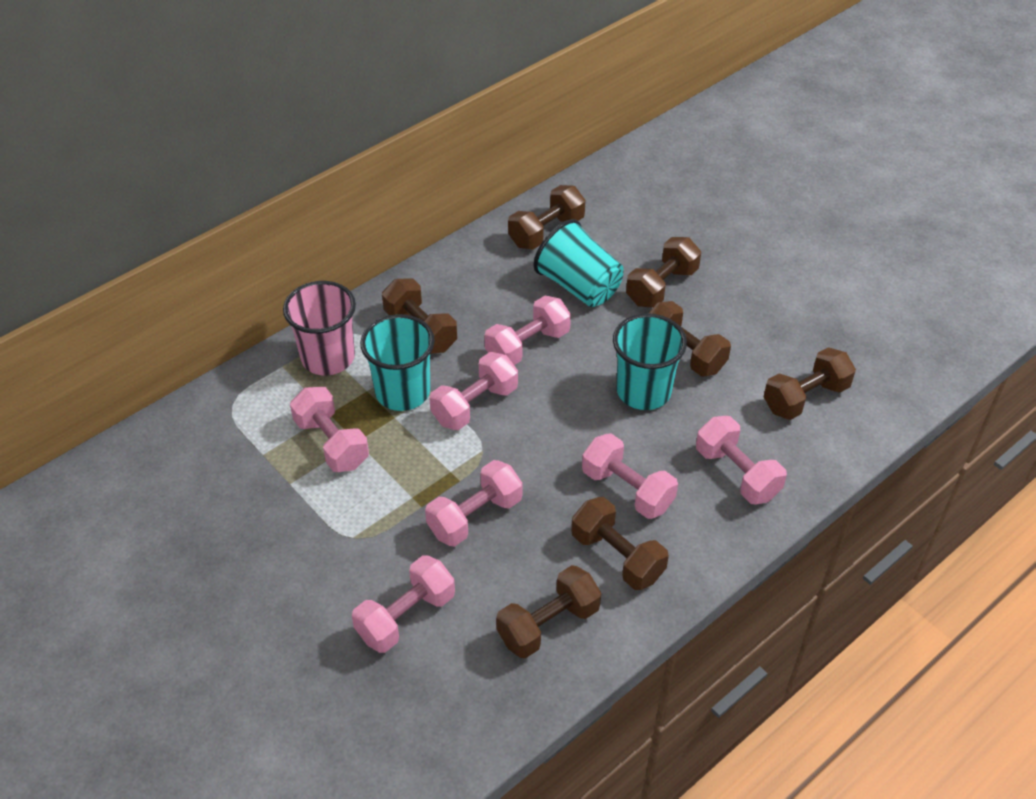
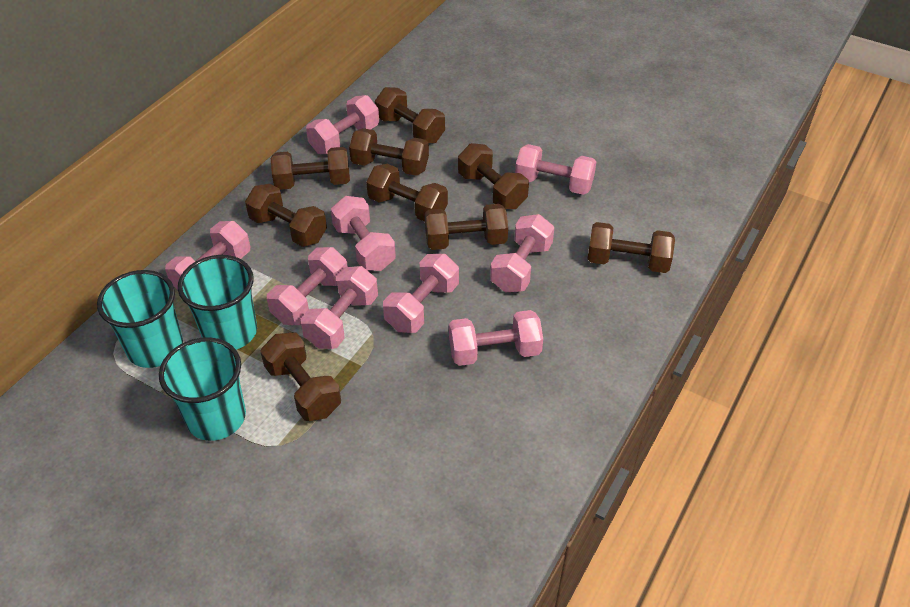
brown dumbbell: [382,279,457,353] [496,565,601,658] [508,185,585,250] [571,497,669,590] [626,237,701,308] [648,301,731,377] [764,347,856,420] = 7 -> [245,184,327,247] [260,333,341,421] [271,147,350,190] [349,128,429,176] [366,164,448,222] [375,87,445,144] [425,204,508,250] [458,143,529,209] [587,222,675,273] = 9
pink cup: [283,281,356,375] = 1 -> none = 0
pink dumbbell: [290,387,369,472] [352,555,455,653] [425,460,522,547] [429,352,518,430] [484,296,571,365] [582,433,678,519] [696,416,787,505] = 7 -> [165,221,250,290] [267,247,348,325] [301,266,378,349] [306,95,379,154] [331,196,396,271] [383,254,459,333] [449,310,543,366] [490,214,554,292] [515,144,596,195] = 9

